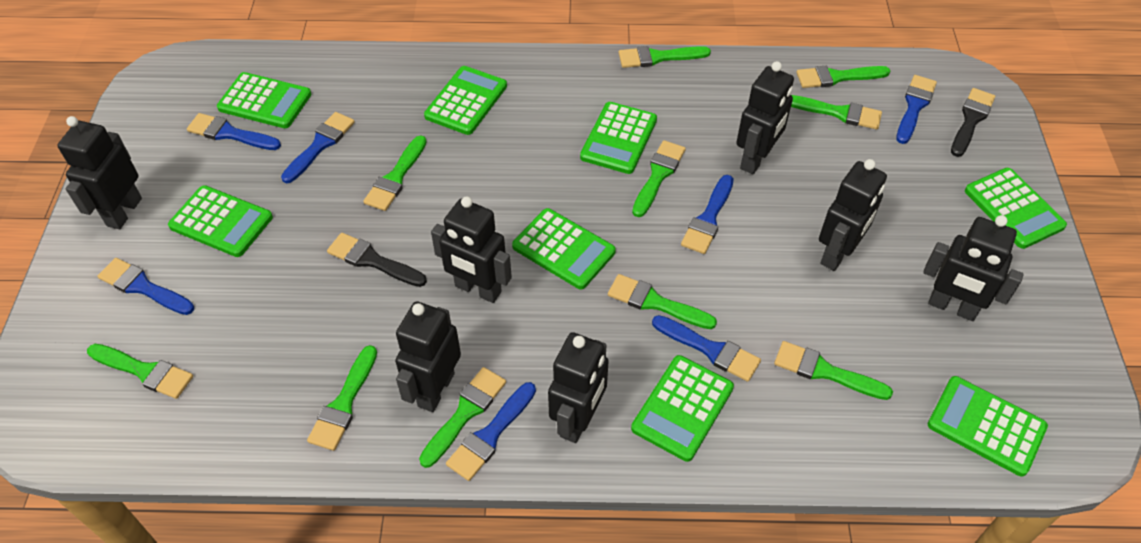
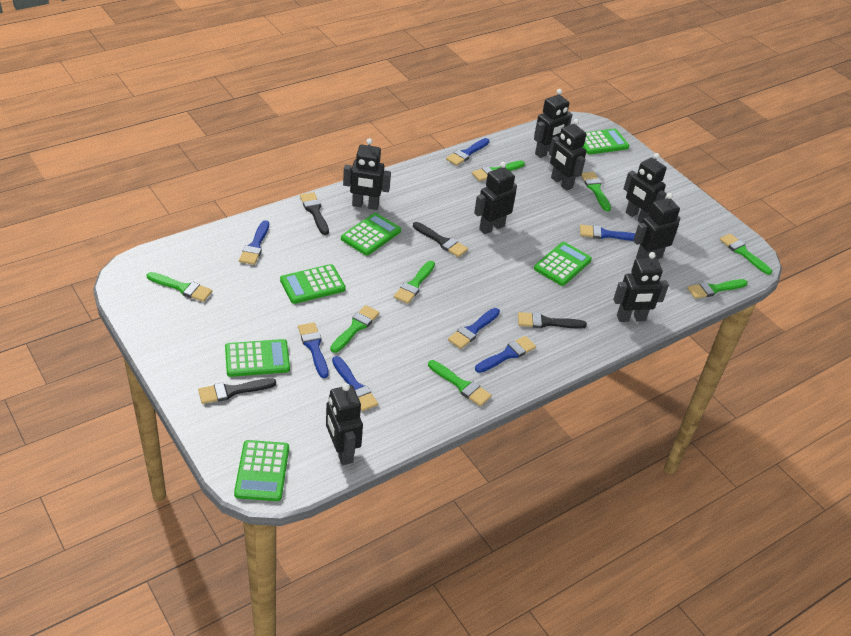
black brush: [327,233,427,287] [951,88,995,157] = 2 -> [198,378,276,404] [300,192,329,235] [413,222,468,257] [518,312,587,329] = 4
black robot: [57,116,142,229] [395,301,461,412] [431,196,512,303] [548,332,609,443] [736,61,794,174] [819,159,887,271] [923,215,1024,321] = 7 -> [326,383,363,465] [343,138,391,210] [474,162,517,234] [534,89,572,158] [549,119,587,191] [613,252,669,322] [624,153,667,223] [633,193,681,259] = 8
green brush: [87,344,193,399] [307,345,377,451] [363,136,427,211] [419,367,506,468] [608,274,717,329] [619,46,711,68] [632,140,686,217] [774,341,893,400] [791,95,882,130] [796,66,890,88] = 10 -> [146,272,212,302] [330,305,380,353] [394,261,435,304] [428,360,492,406] [472,160,525,181] [581,172,611,211] [687,279,748,299] [720,233,772,275] = 8
green calculator: [168,185,273,257] [217,72,311,128] [424,66,507,135] [512,208,616,289] [580,102,657,174] [631,355,734,462] [928,376,1048,477] [965,168,1067,249] = 8 -> [225,339,290,377] [234,440,289,501] [280,264,346,304] [341,213,401,256] [534,242,592,286] [583,128,629,155] = 6

